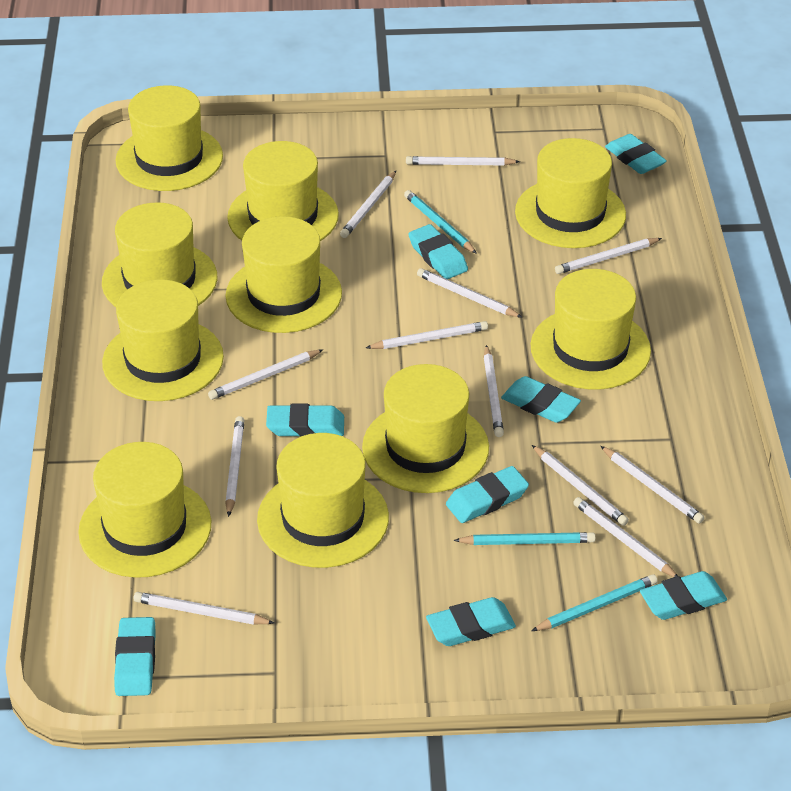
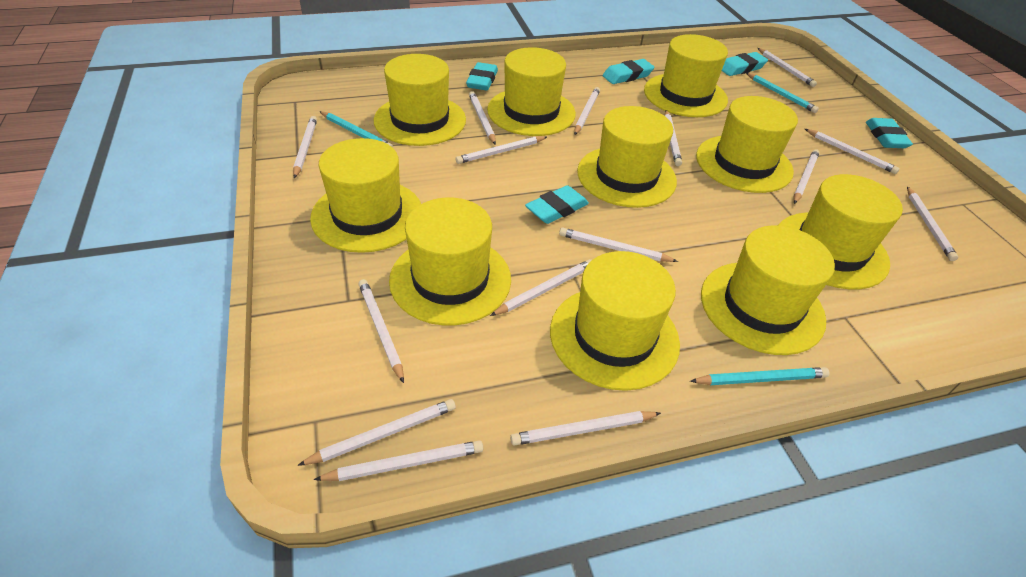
turquoise eraser: [114,617,156,696] [266,404,344,436] [408,224,468,279] [426,597,516,646] [446,466,529,523] [501,376,581,423] [605,134,667,174] [640,571,727,620] = 8 -> [466,62,498,90] [525,185,589,224] [603,59,654,84] [722,52,768,76] [866,118,913,148] = 5
white pencil: [134,592,274,625] [208,349,323,400] [225,416,245,517] [340,171,396,238] [366,321,488,349] [406,156,520,166] [417,268,523,318] [484,345,504,437] [532,445,629,526] [555,238,662,274] [573,497,678,577] [601,446,705,524] = 12 -> [293,116,317,178] [297,399,456,466] [314,440,483,481] [358,279,404,383] [456,136,547,164] [469,91,496,145] [490,259,592,316] [510,411,661,446] [559,228,678,262] [574,87,600,135] [664,110,682,166] [758,48,817,87] [794,149,820,204] [805,129,900,174] [907,187,958,261] = 15

